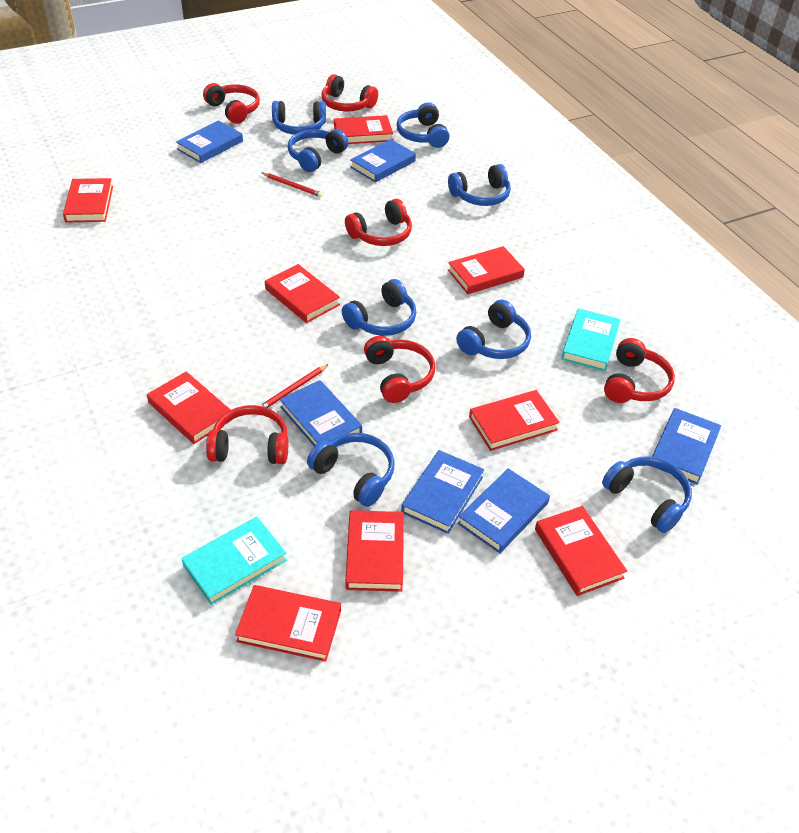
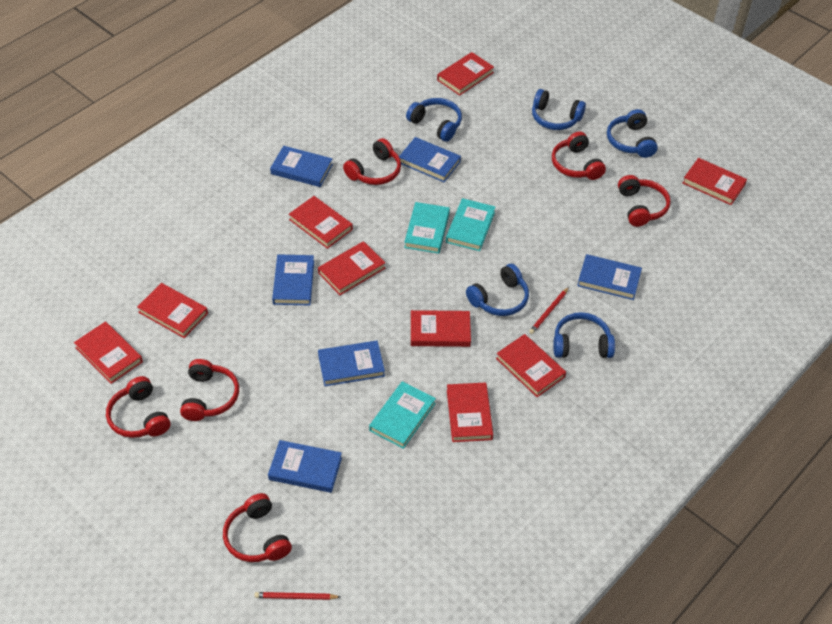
blue headphones: [272,101,326,135] [288,129,348,172] [307,433,395,507] [342,279,416,336] [397,102,450,148] [448,164,511,206] [456,300,531,359] [602,456,692,533] = 8 -> [406,98,462,142] [466,264,529,316] [532,89,586,130] [553,312,615,358] [607,109,658,158] = 5
turquoise book: [181,517,287,605] [561,308,621,371] = 2 -> [369,381,436,449] [404,202,450,254] [446,198,495,251] = 3

